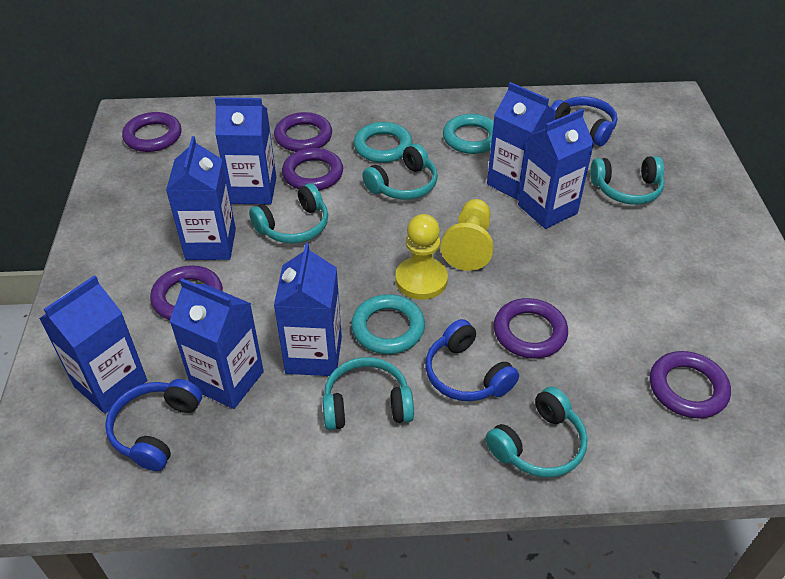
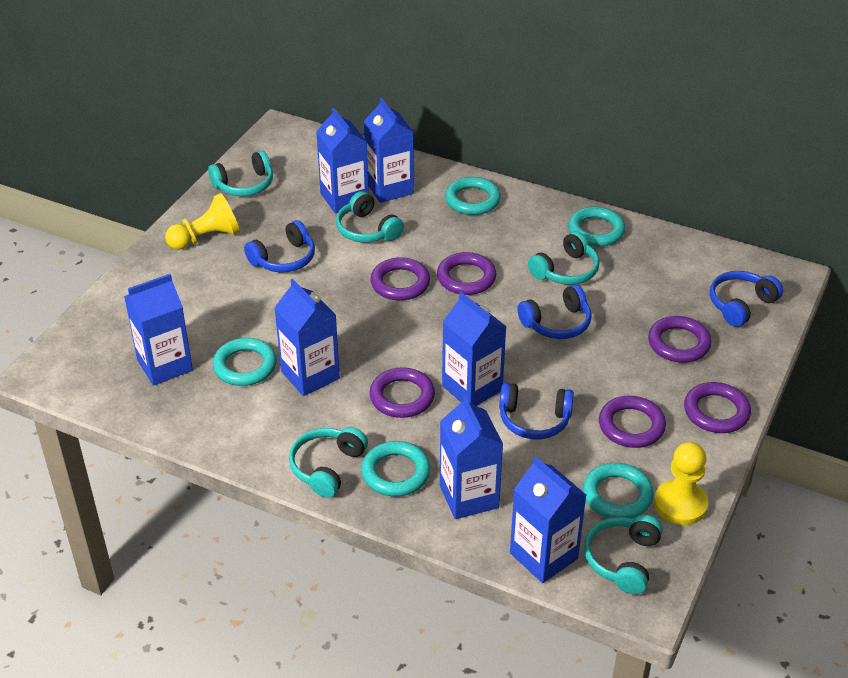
blue headphones: [105,379,202,471] [425,319,519,401] [551,96,617,146] = 3 -> [244,220,315,272] [499,383,574,439] [517,285,592,339] [710,271,783,327] = 4
turquoise ring: [351,294,425,354] [354,122,413,163] [443,114,494,154] = 3 -> [213,338,277,386] [361,441,431,497] [445,177,501,215] [568,206,625,247] [583,463,654,518] = 5

